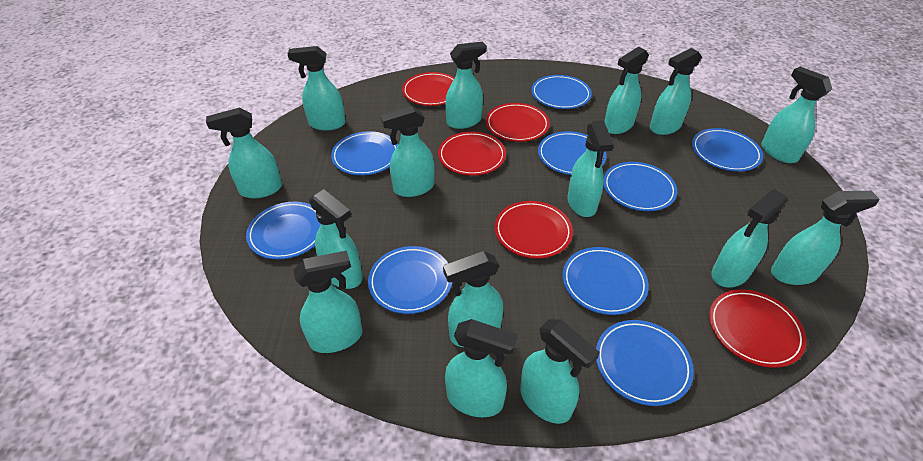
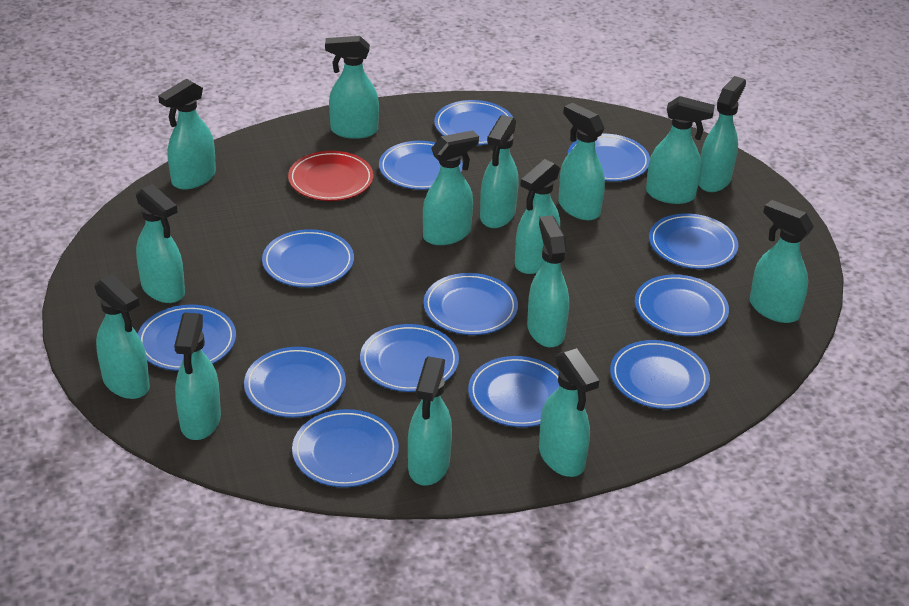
blue plate: [246,202,321,259] [331,131,398,175] [368,246,452,314] [531,75,592,109] [538,131,606,175] [562,247,649,315] [596,320,694,406] [604,162,677,211] [692,128,763,172] = 9 -> [138,305,236,371] [244,347,346,418] [262,229,354,287] [292,409,399,487] [360,324,459,392] [379,141,463,190] [424,273,518,335] [434,100,513,145] [468,356,560,427] [568,134,650,182] [610,340,710,409] [635,274,729,336] [649,214,738,269] = 13
red plate: [402,72,454,106] [438,132,506,176] [486,103,550,142] [495,201,573,259] [709,289,806,368] = 5 -> [288,151,374,201] = 1

